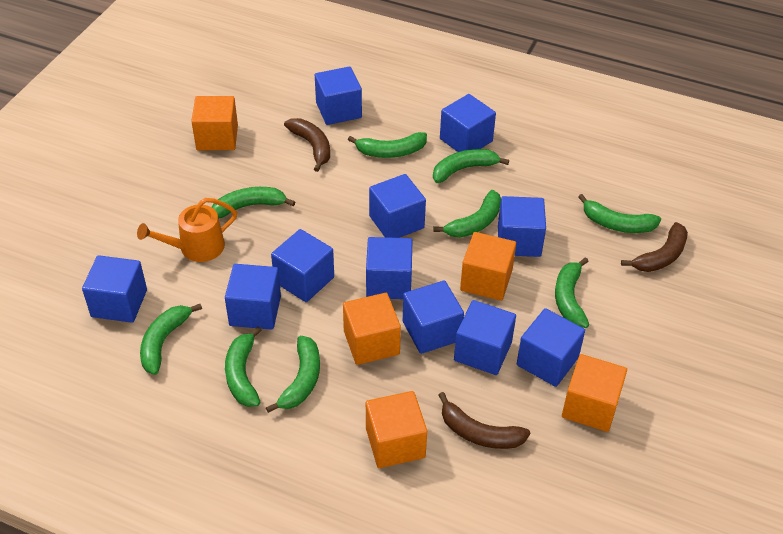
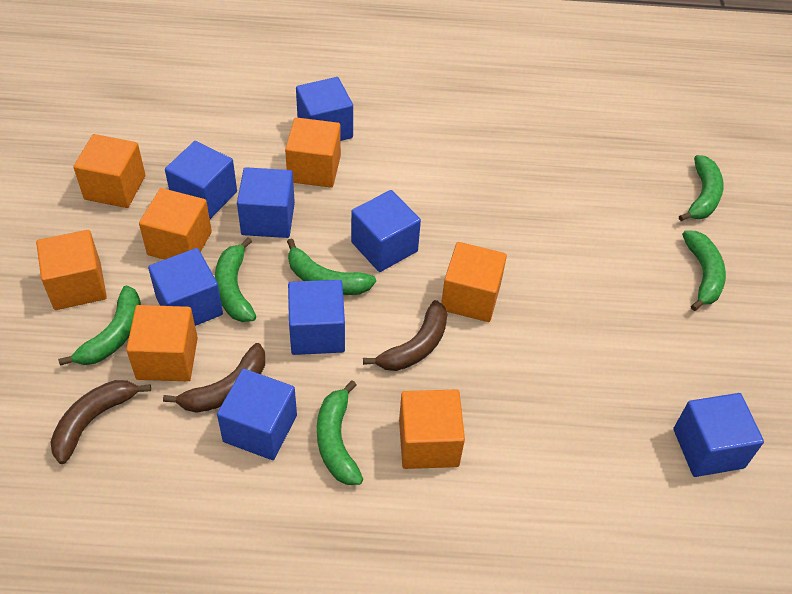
blue cube: [82,255,147,323] [225,264,281,330] [271,229,334,302] [315,67,362,125] [366,237,412,299] [369,174,426,238] [403,280,464,354] [440,94,496,152] [454,300,516,375] [498,196,546,257] [517,308,585,387] = 11 -> [148,248,223,326] [165,141,237,219] [217,369,297,460] [237,167,295,238] [288,280,345,355] [296,77,353,141] [351,190,421,272] [673,393,764,477] = 8
green banana: [140,304,202,375] [212,187,295,218] [225,326,262,407] [266,336,320,413] [348,132,427,158] [433,149,509,183] [433,190,501,238] [555,257,589,328] [578,194,661,233] = 9 -> [58,286,141,366] [215,237,256,322] [287,238,376,295] [317,380,363,485] [679,155,724,221] [682,230,726,311] = 6
orange cube: [191,96,238,150] [343,293,401,365] [366,391,427,468] [460,232,516,301] [562,354,627,432] = 5 -> [36,230,107,310] [73,134,145,208] [126,305,198,381] [139,188,212,260] [285,117,341,188] [399,389,465,469] [441,242,507,322] = 7
orange watering can: [137,198,237,262] = 1 -> none = 0

